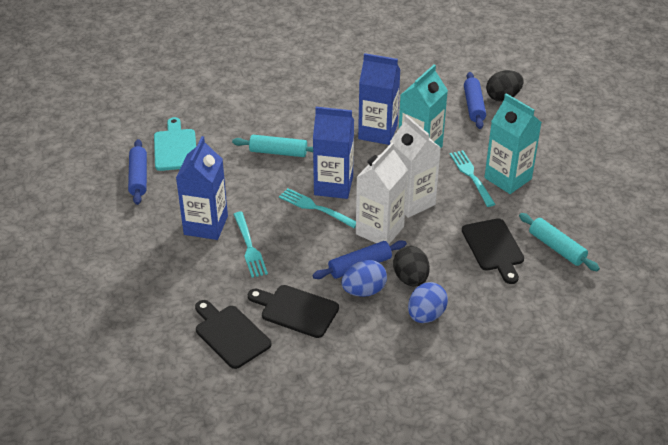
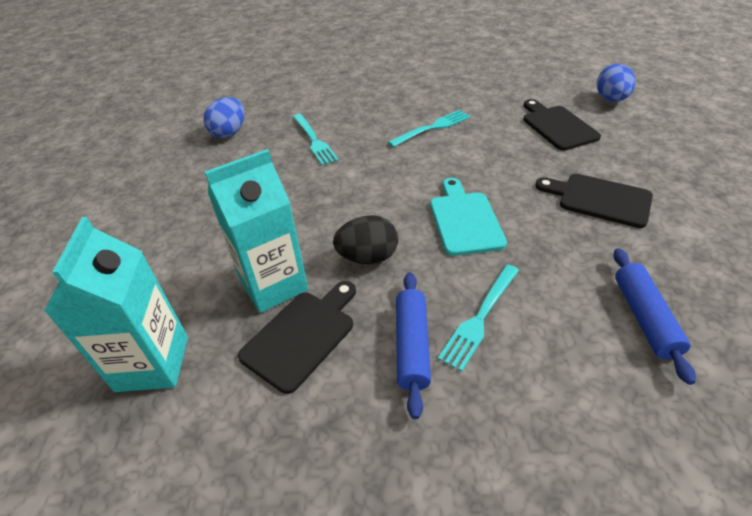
black egg: [393,246,430,287] [486,70,524,101] = 2 -> [333,215,398,264] = 1
blue carton: [176,136,228,240] [313,107,354,199] [358,53,401,145] = 3 -> none = 0
blue rolling pin: [128,139,147,205] [313,240,407,279] [464,72,486,129] = 3 -> [396,272,431,419] [613,248,696,385] = 2
turquoise rolling pin: [232,135,313,157] [519,213,600,271] = 2 -> none = 0
white carton: [356,143,408,244] [390,115,441,218] = 2 -> none = 0

